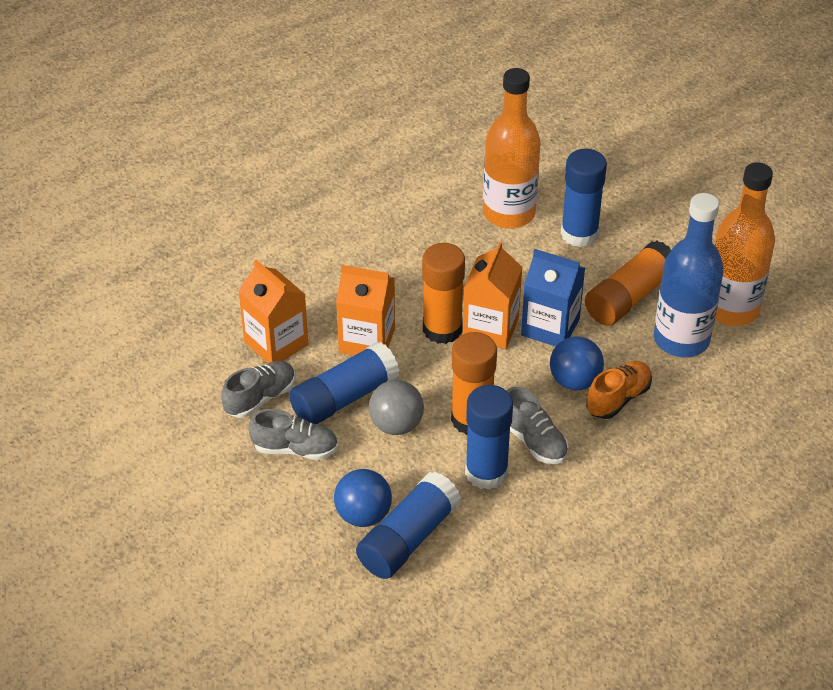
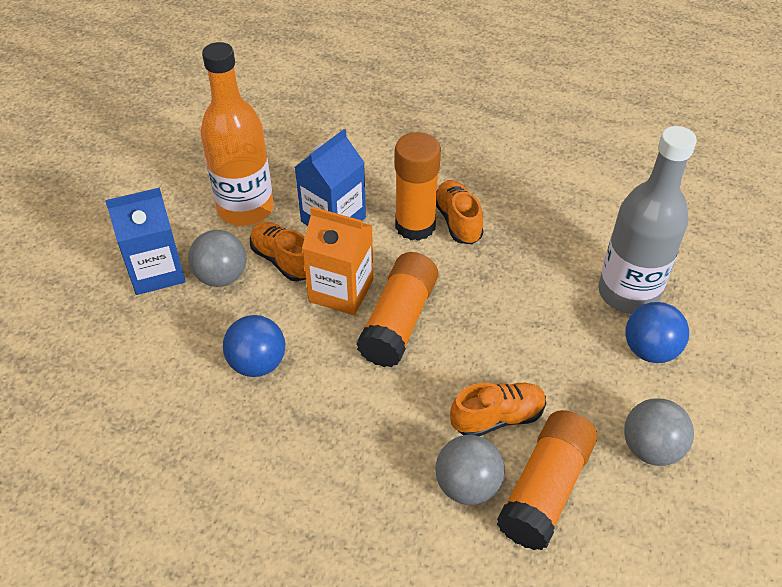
blue bottle: [654,193,724,357] = 1 -> none = 0
blue carton: [521,249,585,347] = 1 -> [105,187,185,295] [295,129,366,226] = 2
blue glue stick: [289,342,400,424] [356,472,461,579] [465,385,513,490] [561,149,607,247] = 4 -> none = 0
grey ball: [369,380,424,435] = 1 -> [188,230,246,287] [436,435,505,505] [624,398,694,466] = 3
grey bottle: none = 0 -> [598,126,697,314] = 1
grey shoe: [221,361,295,418] [249,409,338,460] [507,387,569,464] = 3 -> none = 0
orange bottle: [483,68,541,229] [715,162,775,326] = 2 -> [201,42,274,226] = 1
orange carton: [238,260,308,363] [336,265,395,356] [463,242,522,349] = 3 -> [302,206,373,315] = 1
orange shoe: [586,361,652,419] = 1 -> [250,222,306,281] [436,180,484,244] [450,383,546,436] = 3

